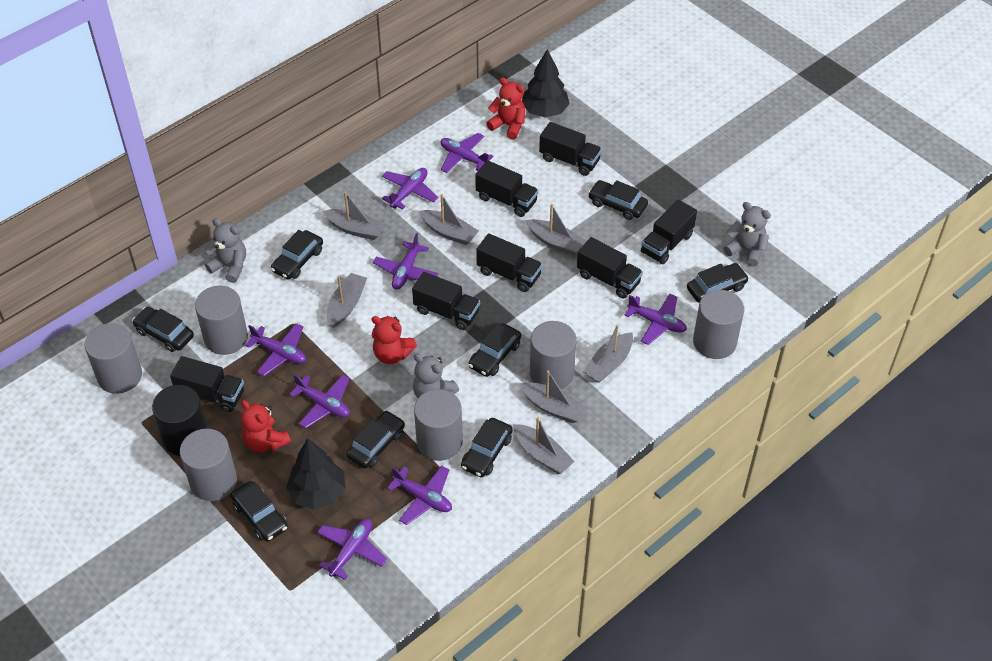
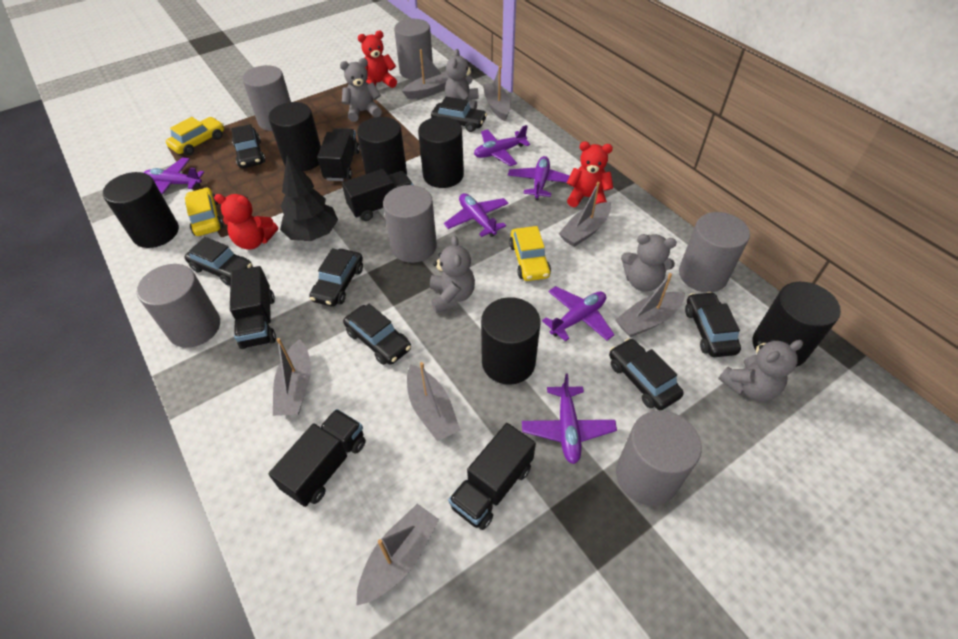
black car: [132,307,194,352] [231,481,288,542] [271,230,323,280] [346,410,405,469] [461,418,512,478] [468,323,521,377] [588,180,648,220] [687,263,749,303] = 8 -> [184,237,253,286] [231,124,265,168] [309,248,363,307] [343,304,411,365] [431,97,487,132] [609,338,684,410] [685,292,741,357] = 7
black cylinder: [152,385,208,456] = 1 -> [103,172,179,248] [268,102,321,171] [357,117,407,175] [418,117,464,188] [481,297,540,385] [753,282,841,367] = 6
black tree: [286,438,346,510] [522,49,570,118] = 2 -> [280,155,338,241] = 1
black truck: [170,356,244,412] [412,272,480,330] [475,160,539,217] [476,233,542,292] [539,122,602,176] [577,237,643,299] [641,200,697,264] = 7 -> [230,266,276,349] [268,409,366,507] [317,128,360,181] [342,169,413,221] [448,423,536,530] = 5
grey teddy bear: [205,218,246,283] [413,354,459,398] [723,202,771,267] = 3 -> [340,58,382,122] [430,235,475,313] [445,49,479,109] [621,234,677,292] [718,340,803,401] = 5
purple plane: [245,323,306,376] [289,374,350,428] [317,519,387,580] [373,233,439,290] [382,168,438,209] [387,465,452,525] [441,133,494,173] [624,293,687,345] = 8 -> [144,157,204,195] [444,193,509,237] [474,125,530,166] [508,156,570,200] [522,374,617,464] [542,286,615,341] = 6
yellow car: none = 0 -> [166,117,224,155] [185,187,223,236] [509,226,551,281] = 3

